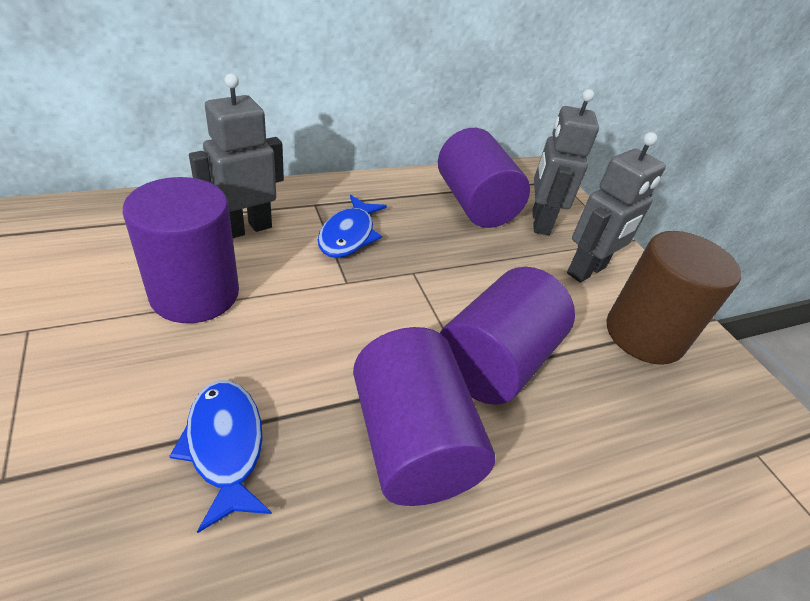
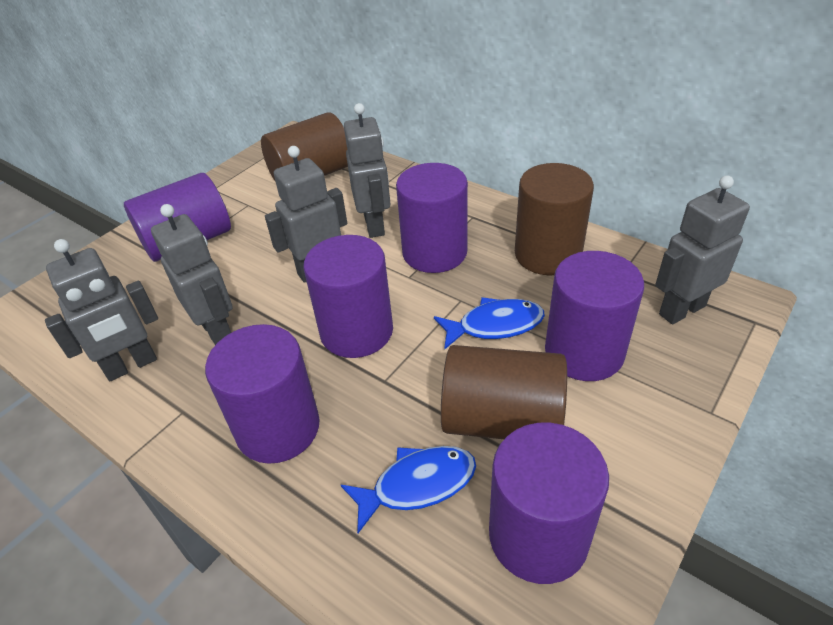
brown cylinder: [607,231,741,365] = 1 -> [261,112,348,182] [441,345,567,439] [515,163,594,276] = 3
grey robot: [189,73,284,238] [532,89,599,235] [567,132,666,282] = 3 -> [45,239,158,381] [151,204,233,345] [265,146,347,283] [344,103,391,238] [655,175,750,324] = 5
purple cylinder: [123,177,239,323] [353,327,495,506] [438,128,530,228] [440,267,575,405] = 4 -> [124,173,231,262] [205,324,320,464] [303,235,393,358] [396,163,468,273] [489,423,609,584] [545,251,644,381] = 6

